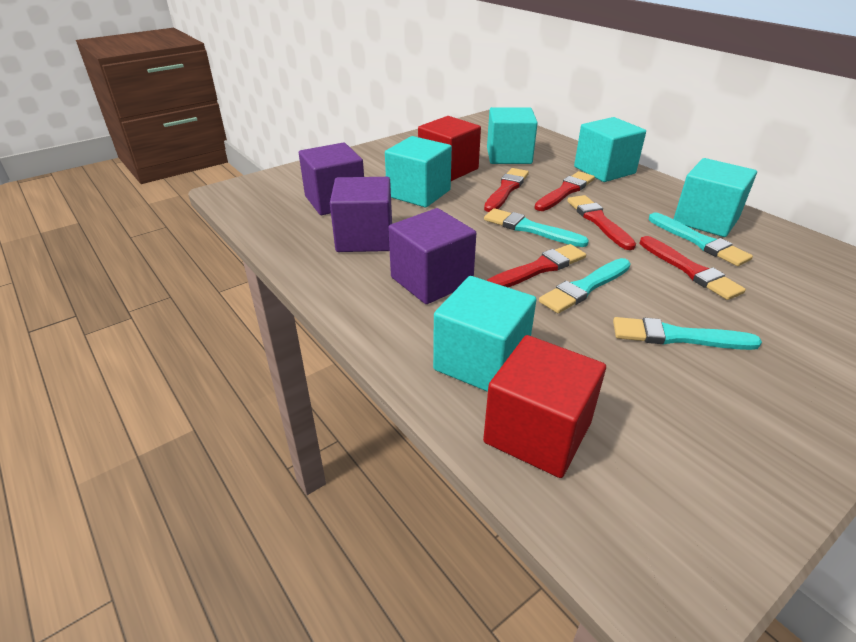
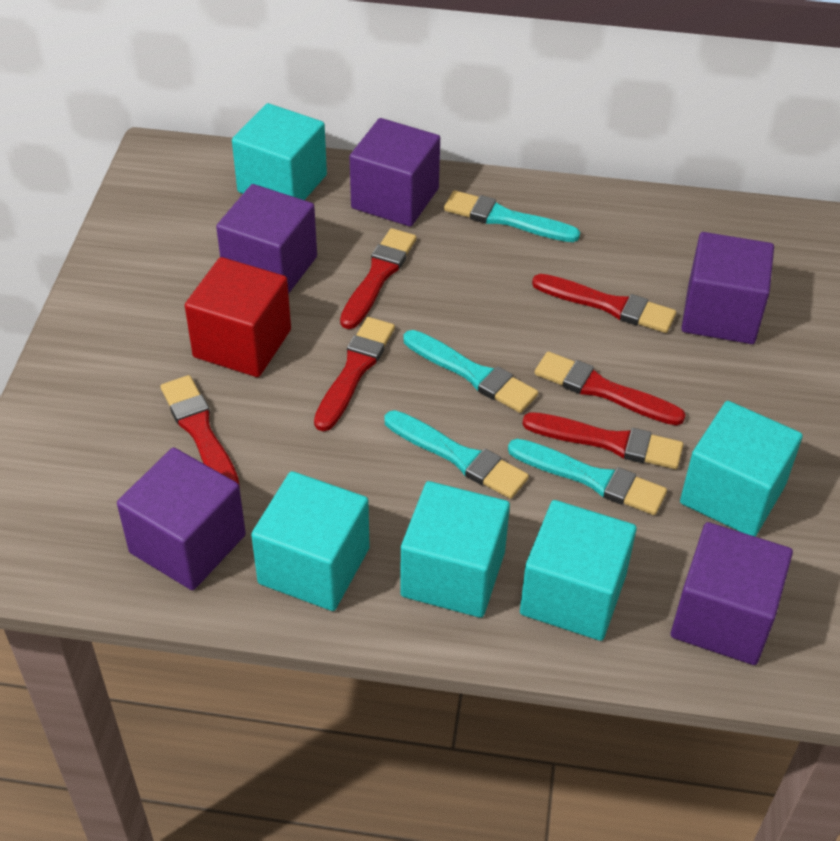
purple cube: [299,143,364,215] [330,177,392,252] [388,208,476,304] = 3 -> [117,448,246,590] [216,184,317,294] [350,118,440,227] [671,522,793,665] [681,232,774,344] = 5
red brush: [484,168,529,212] [486,244,586,287] [535,171,595,211] [567,195,636,250] [639,236,746,300] = 5 -> [161,375,240,488] [314,317,395,431] [340,228,416,329] [522,412,683,469] [532,274,676,333] [535,352,686,426] = 6
red cube: [418,116,481,181] [483,335,606,478] = 2 -> [185,257,291,377] = 1

